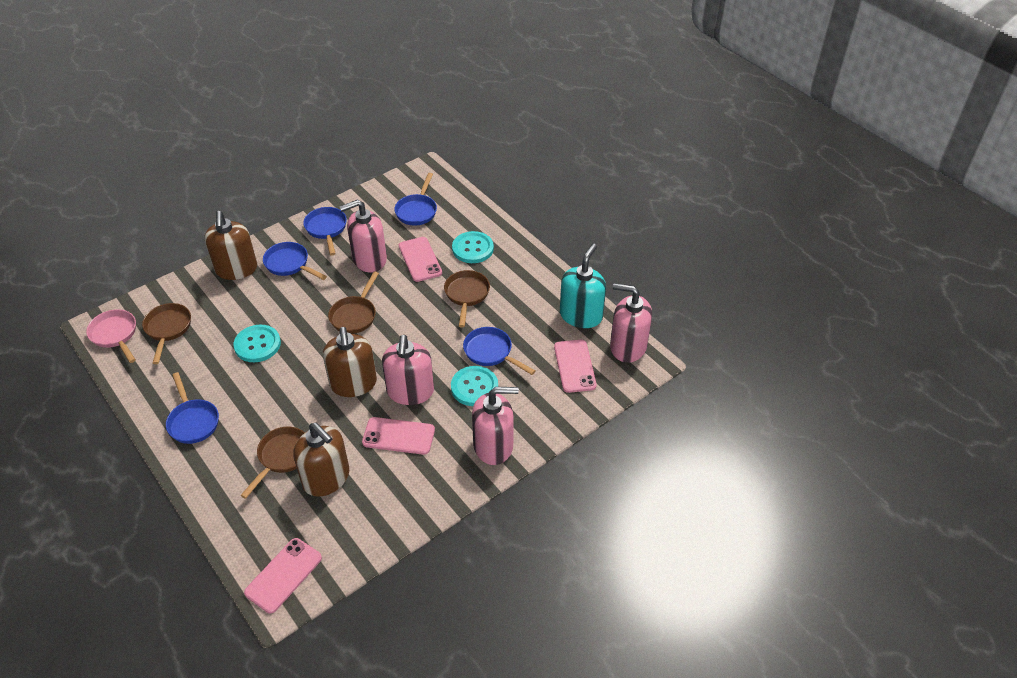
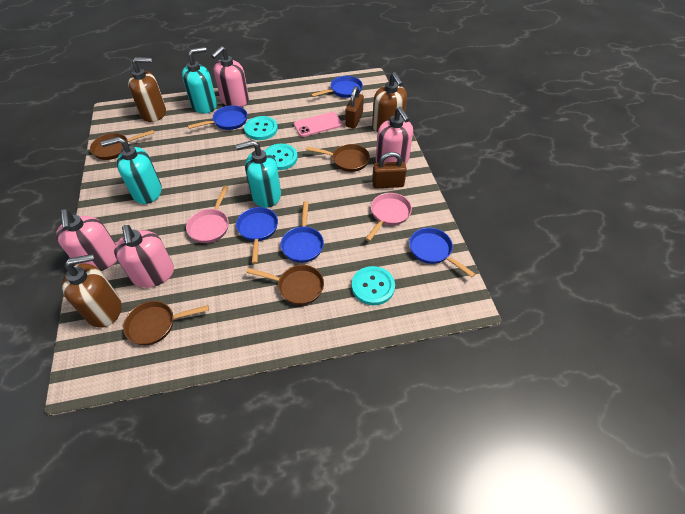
brown padlock: none = 0 -> [345,86,364,128] [372,152,407,188] = 2
pink pan: [86,309,136,363] = 1 -> [186,186,229,243] [365,193,412,241] = 2
pink phone: [244,538,322,613] [362,417,435,455] [399,237,442,282] [554,340,597,393] = 4 -> [294,112,342,137] = 1
turquoise soap dispenser: [560,244,606,328] = 1 -> [101,137,162,204] [182,47,217,114] [236,140,281,208] = 3

